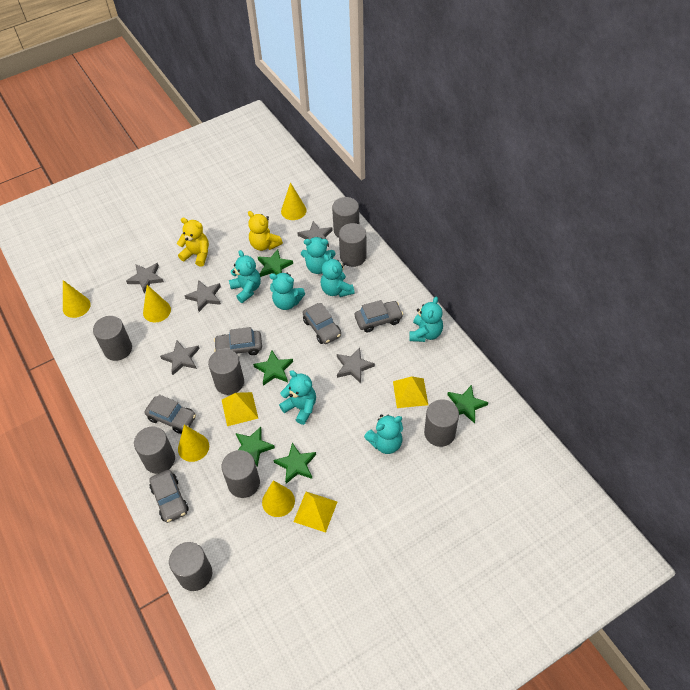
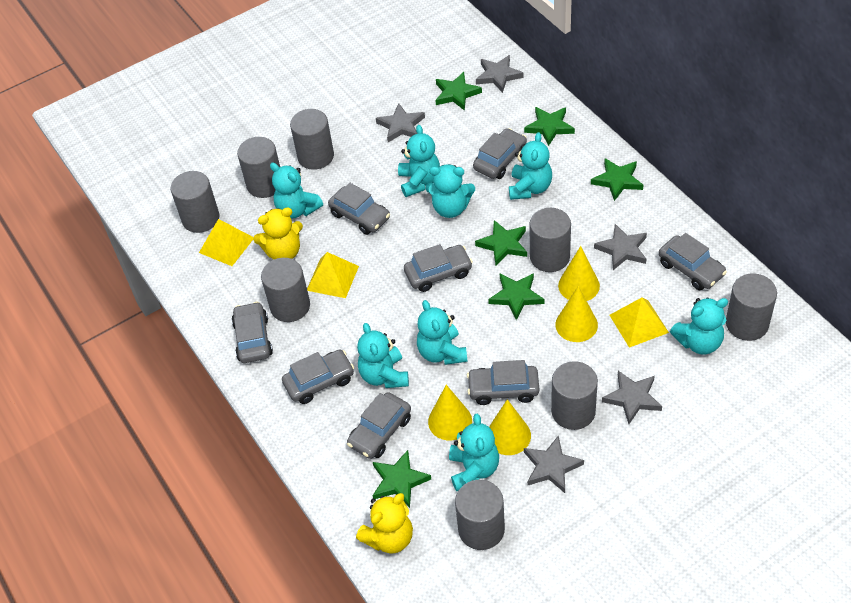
green star: [236,427,275,467] [253,350,293,386] [258,249,293,277] [273,443,316,484] [447,385,488,424] = 5 -> [373,450,431,508] [435,72,482,111] [475,220,527,265] [488,273,545,320] [524,107,575,146] [591,158,643,201] = 6
grey car: [145,394,196,434] [149,470,189,523] [214,327,262,355] [303,303,341,344] [355,300,403,333] = 5 -> [231,302,273,363] [282,350,354,404] [328,183,390,235] [347,392,411,459] [404,244,473,292] [467,360,539,405] [473,128,527,179] [659,233,727,290] = 8
turquoise teddy bear: [229,250,261,303] [270,273,305,310] [279,370,316,425] [301,237,336,274] [321,254,355,297] [364,414,403,454] [409,297,443,342] = 7 -> [270,163,323,219] [357,323,409,388] [398,125,440,197] [417,300,468,365] [425,164,475,218] [449,414,499,491] [509,132,552,200] [670,298,728,354] = 8
yellow cone: [63,280,91,318] [143,285,171,322] [178,425,209,462] [262,480,295,517] [281,182,307,220] = 5 -> [428,385,472,440] [489,399,531,455] [555,286,598,342] [558,246,600,301] = 4

